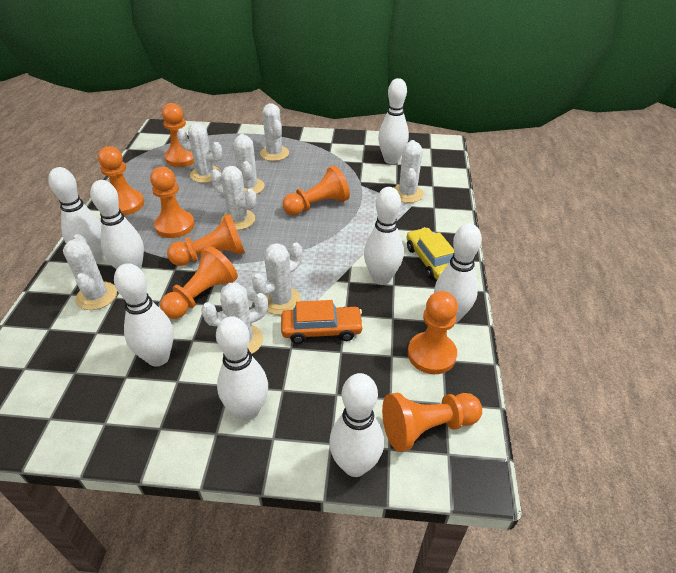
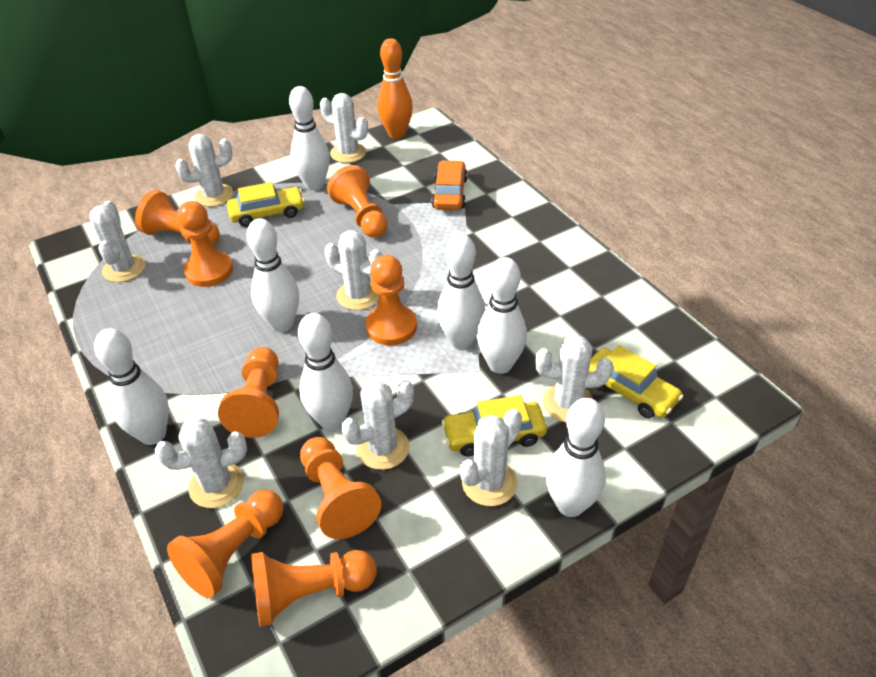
orange bowling pin: none = 0 -> [377,38,413,139] = 1
white bowling pin: [48,167,104,263] [90,180,144,270] [114,263,174,367] [216,316,268,421] [329,373,384,477] [364,187,404,285] [378,78,409,164] [434,224,482,323] = 8 -> [94,328,169,445] [246,218,299,332] [289,86,330,191] [298,313,353,430] [437,234,485,349] [477,257,527,374] [546,398,606,517] = 7
yellow car: [406,227,454,280] = 1 -> [227,182,305,227] [442,395,547,457] [589,345,684,419] = 3

